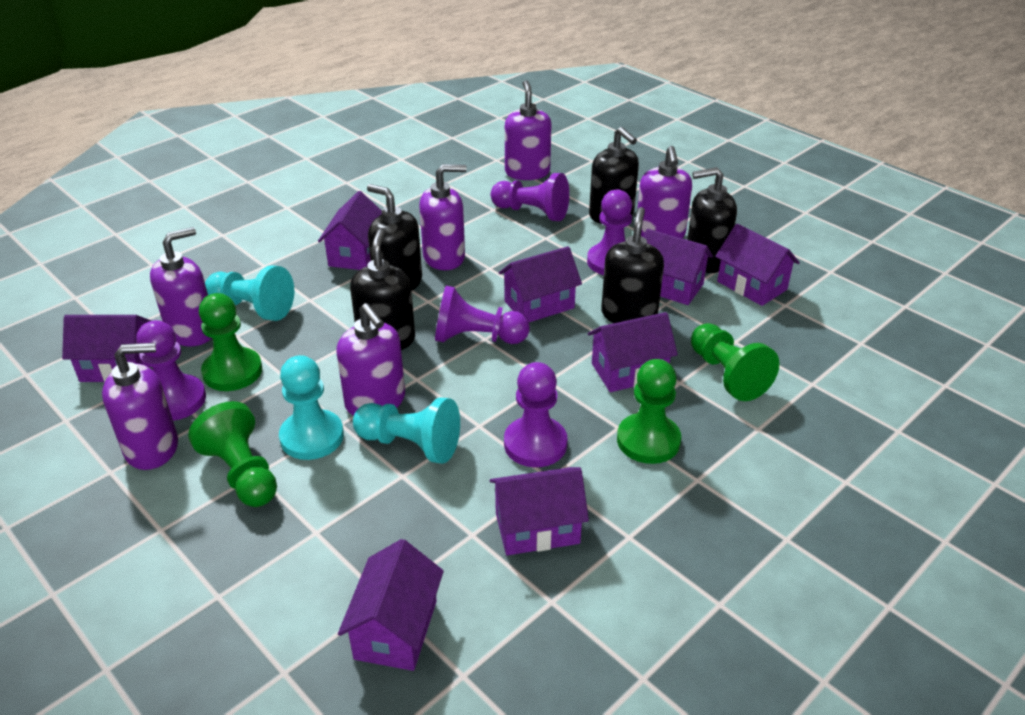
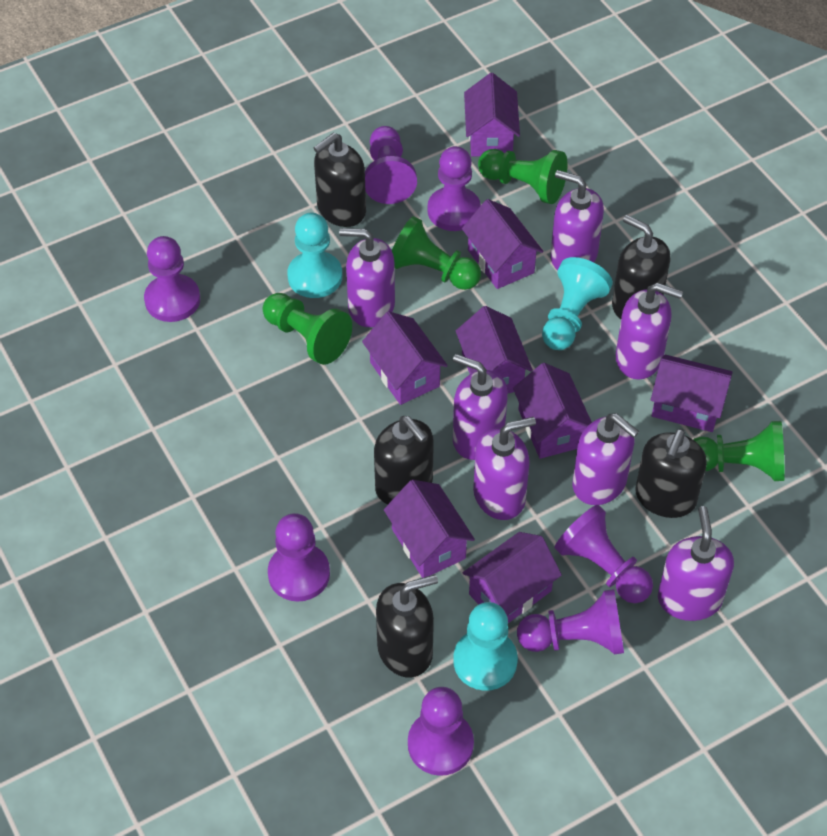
purple pawn: [136,320,206,421] [435,286,530,344] [491,173,569,221] [504,362,568,467] [587,189,632,275] = 5 -> [144,236,200,322] [268,513,330,602] [365,126,417,204] [408,687,474,776] [427,146,481,231] [517,589,624,654] [554,505,653,603] = 7
purple soap dispenser: [102,343,178,470] [150,227,212,347] [336,303,405,416] [419,164,467,270] [505,80,552,180] [637,146,692,238] = 6 -> [339,228,395,327] [453,354,508,460] [473,417,536,520] [550,170,604,270] [573,413,639,505] [616,283,683,380] [658,506,734,621] = 7

